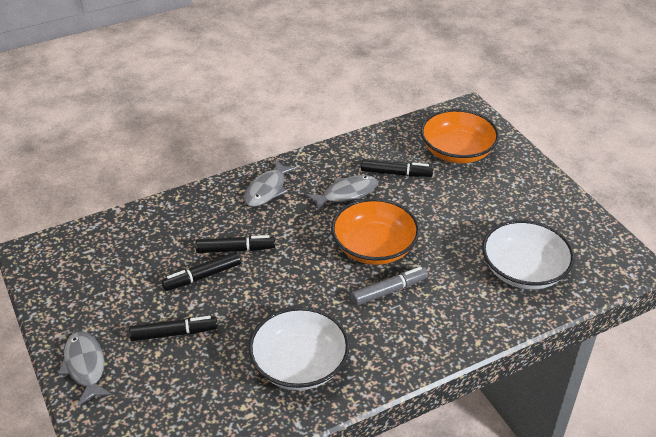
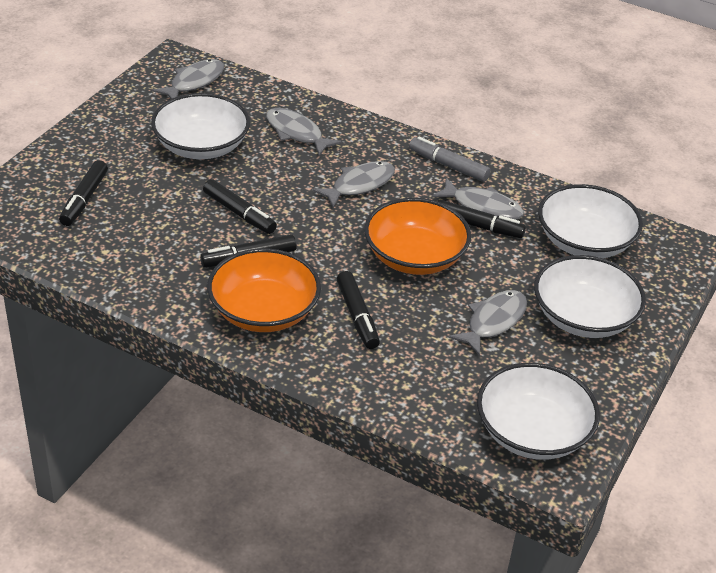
black marker: [129,316,218,341] [161,252,241,291] [195,235,275,253] [361,159,433,177] = 4 -> [59,160,108,226] [200,234,297,268] [203,179,277,234] [337,271,380,349] [437,199,526,238] = 5
grey fish: [58,331,112,406] [244,160,298,207] [306,175,378,212] = 3 -> [152,59,224,99] [266,108,342,156] [312,161,395,208] [432,178,524,220] [448,290,527,356] = 5
white bowl: [249,307,350,390] [482,220,574,290] = 2 -> [151,93,250,159] [477,363,600,460] [534,255,646,338] [538,184,643,258] = 4

